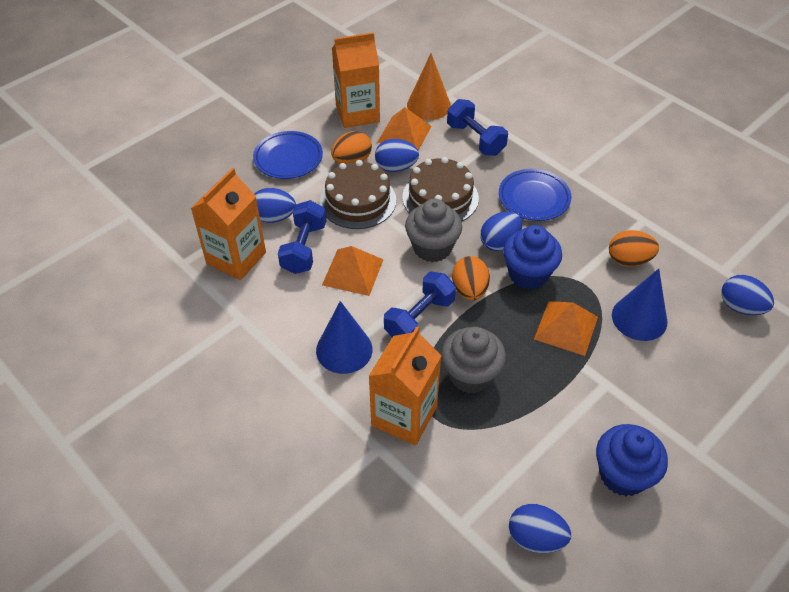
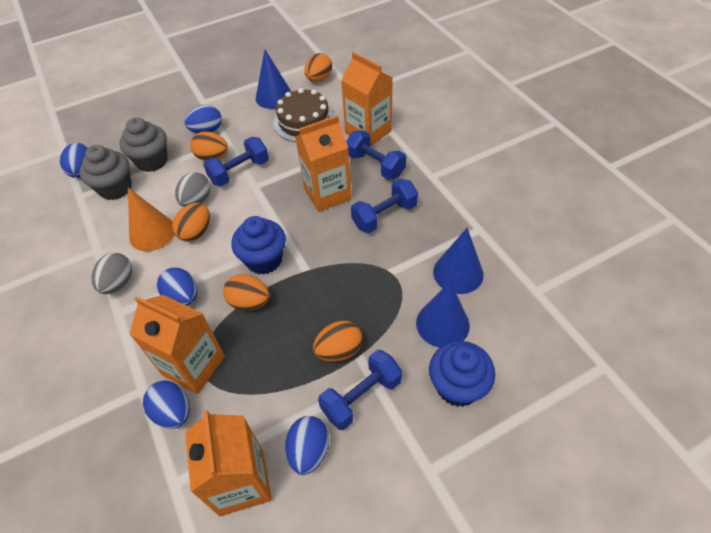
blue cone: [316,301,372,374] [612,269,667,341] = 2 -> [256,50,292,109] [416,282,470,347] [433,228,484,294] = 3
blue dumbbell: [278,200,326,274] [384,272,456,337] [447,99,508,156] = 3 -> [203,137,269,187] [318,350,402,430] [346,130,406,180] [351,178,418,233] = 4
blue plate: [253,131,323,179] [499,169,571,221] = 2 -> none = 0
brown cake: [320,160,396,229] [402,157,479,222] = 2 -> [273,88,334,142] = 1
grey egg: none = 0 -> [91,253,132,294] [175,172,210,207] = 2
orange carton: [190,167,266,280] [332,32,380,128] [369,326,441,445] = 3 -> [130,295,225,394] [185,410,272,516] [295,115,352,212] [341,52,393,147] = 4
orange egg: [331,131,372,164] [452,256,490,300] [609,230,659,267] = 3 -> [172,203,210,242] [190,131,228,161] [223,274,270,310] [304,53,332,82] [313,321,362,362] = 5
orange pyramid: [322,246,384,296] [377,107,432,151] [534,301,598,356] = 3 -> none = 0

